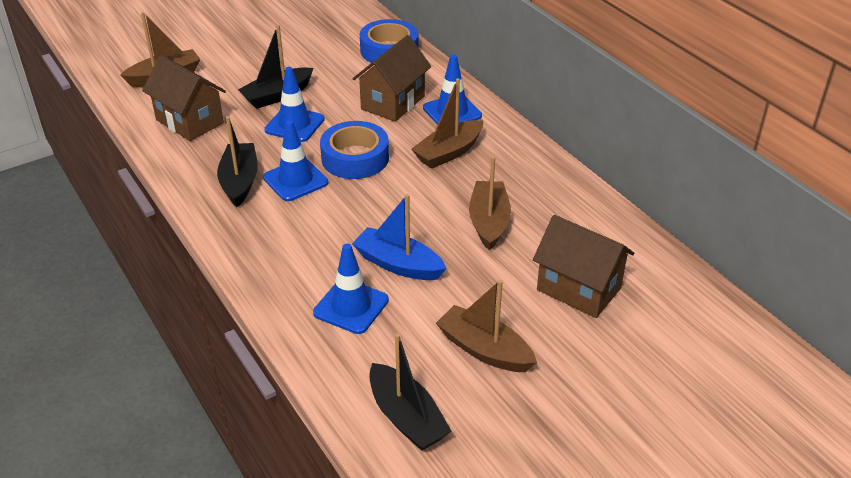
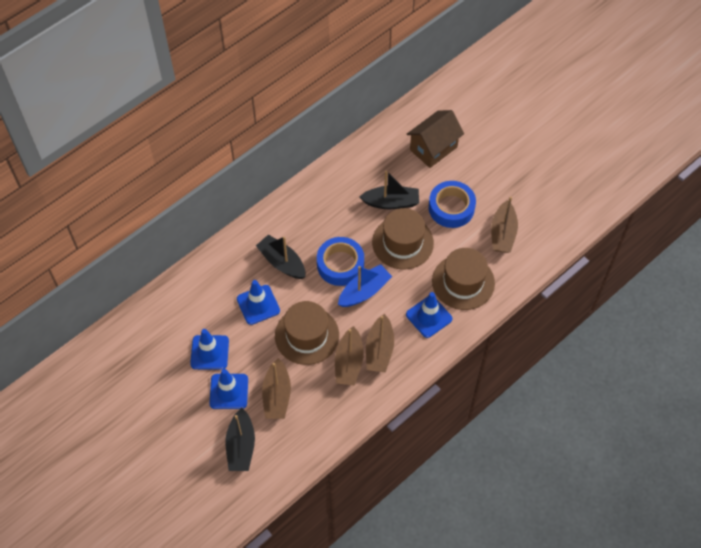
brown hat: none = 0 -> [275,301,339,365] [372,208,434,270] [432,248,495,310] = 3
brown house: [142,55,226,141] [353,35,431,122] [533,215,634,318] = 3 -> [407,110,464,168] = 1

